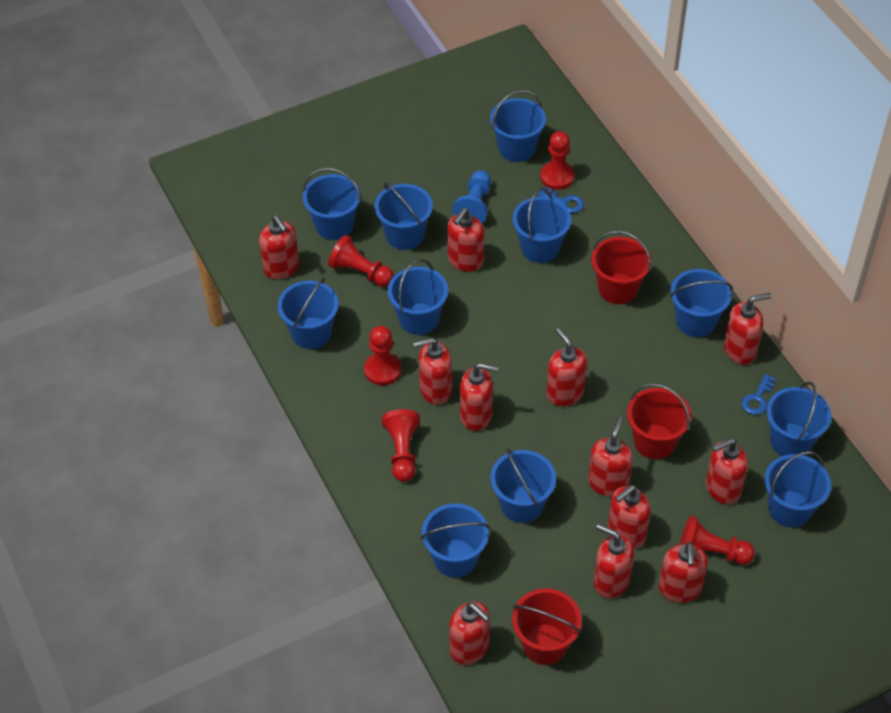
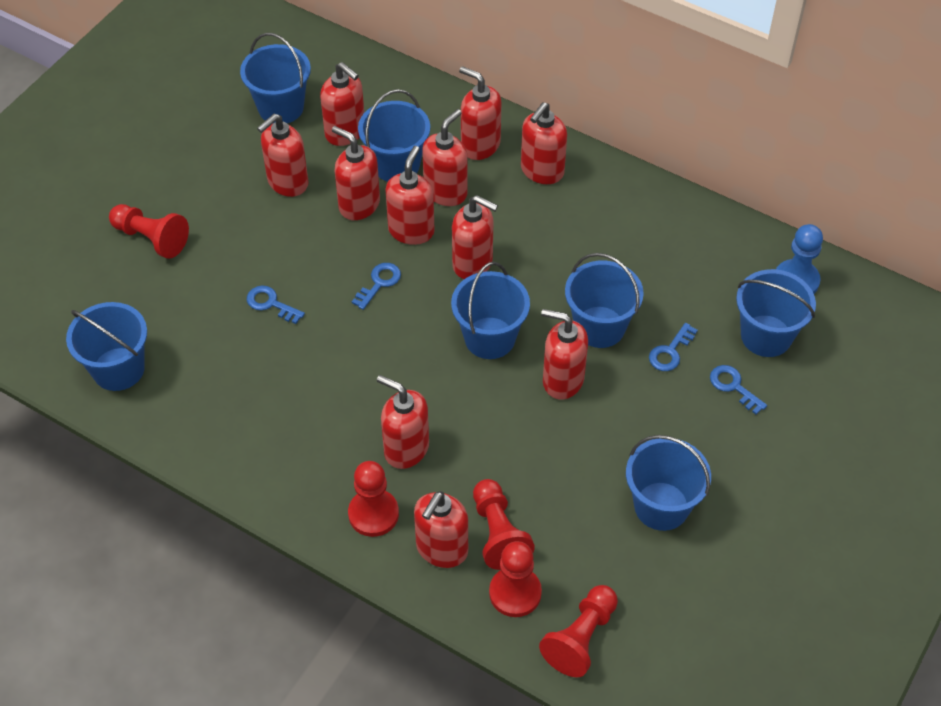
blue bucket: [278,277,339,349] [303,168,361,240] [374,182,433,250] [388,259,448,335] [421,503,490,578] [490,90,546,162] [490,448,556,523] [512,188,571,263] [670,269,733,337] [764,451,831,527] [766,382,831,456] = 11 -> [66,302,147,391] [240,33,311,123] [358,89,430,182] [451,262,530,359] [565,253,644,348] [626,435,711,531] [736,269,816,357] = 7
blue key: [538,187,584,213] [742,374,776,415] = 2 -> [247,286,305,324] [352,263,401,310] [649,323,698,371] [710,365,767,415] = 4
red bucket: [512,588,582,665] [591,231,652,304] [627,383,691,459] = 3 -> none = 0
red soap dispenser: [259,215,299,280] [413,337,452,405] [447,208,484,272] [449,602,490,665] [460,363,499,431] [546,328,587,406] [588,417,633,497] [594,524,634,598] [608,485,651,549] [659,542,708,603] [706,438,748,504] [724,293,771,365] = 12 -> [257,114,309,197] [320,62,364,146] [332,126,380,220] [377,375,429,469] [385,146,435,245] [414,491,468,568] [422,109,468,206] [452,195,498,279] [459,66,501,160] [521,102,567,184] [541,309,588,400] = 11

